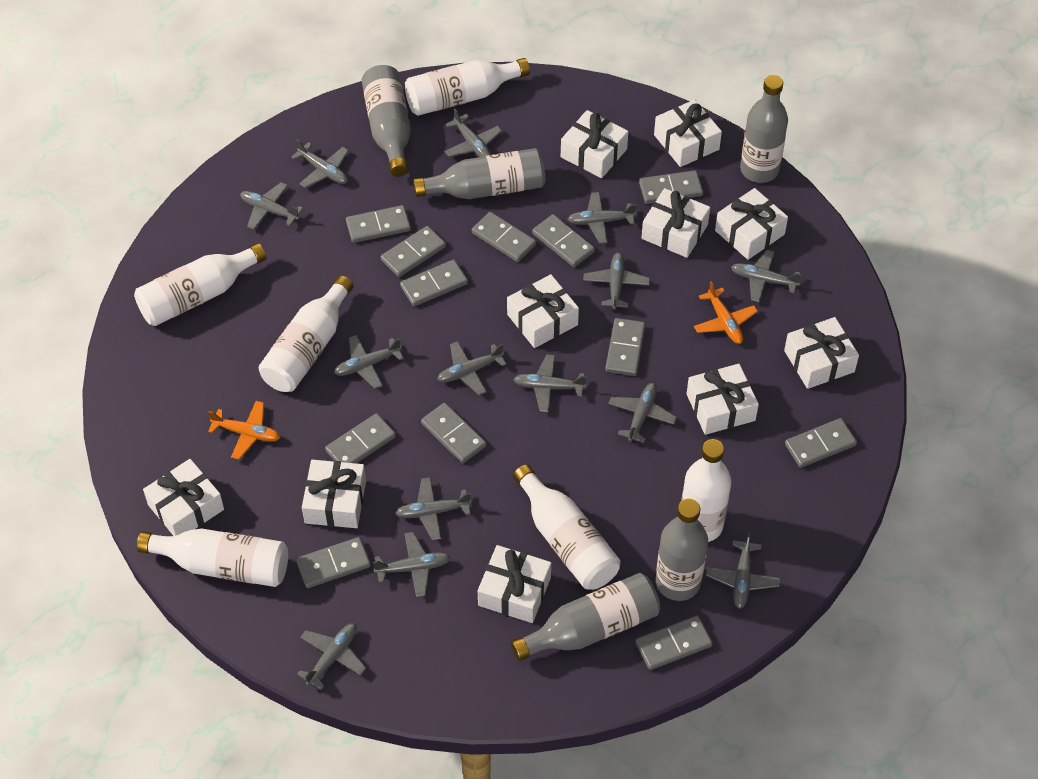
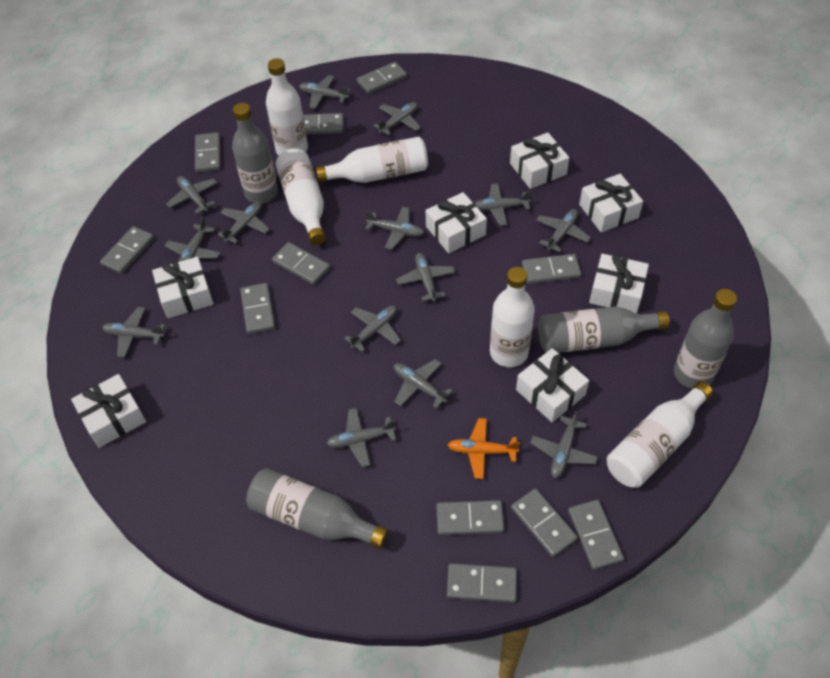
grey bottle: [362,65,411,177] [413,148,545,199] [511,573,660,661] [656,499,708,601] [740,75,788,183] = 5 -> [232,103,278,204] [246,468,388,549] [538,306,669,353] [674,289,737,389] = 4
grey domino: [296,537,371,588] [325,413,396,463] [346,205,411,243] [381,226,446,277] [400,260,468,307] [421,403,487,463] [472,212,536,262] [532,214,595,267] [605,318,645,376] [636,615,713,670] [639,170,703,204] [785,418,857,468] = 12 -> [100,226,154,274] [195,132,221,172] [240,283,275,334] [272,242,330,285] [303,113,343,135] [357,62,407,94] [436,500,504,535] [447,563,517,603] [511,488,578,557] [522,254,581,284] [568,500,624,570] = 11
orange plane: [208,401,280,460] [694,281,758,344] = 2 -> [448,418,520,479] = 1
white bottle: [134,243,267,326] [137,528,288,587] [259,275,354,392] [405,58,530,116] [513,464,620,590] [681,439,731,542] = 6 -> [266,58,308,155] [276,149,326,245] [316,137,428,183] [490,267,535,367] [607,381,713,488] = 5
white gift: [143,459,224,536] [302,460,366,528] [478,545,551,623] [507,274,579,348] [561,110,628,178] [642,188,710,258] [654,100,722,167] [687,364,759,435] [715,188,788,260] [784,317,859,389] = 10 -> [71,374,146,448] [152,257,214,318] [426,192,487,253] [510,132,569,189] [516,348,589,422] [579,174,643,232] [589,254,649,314] = 7

